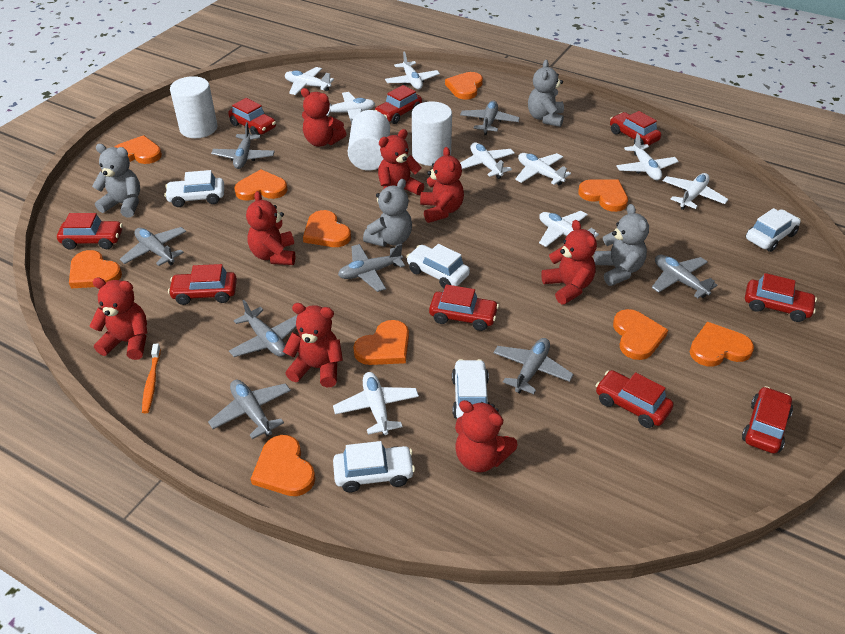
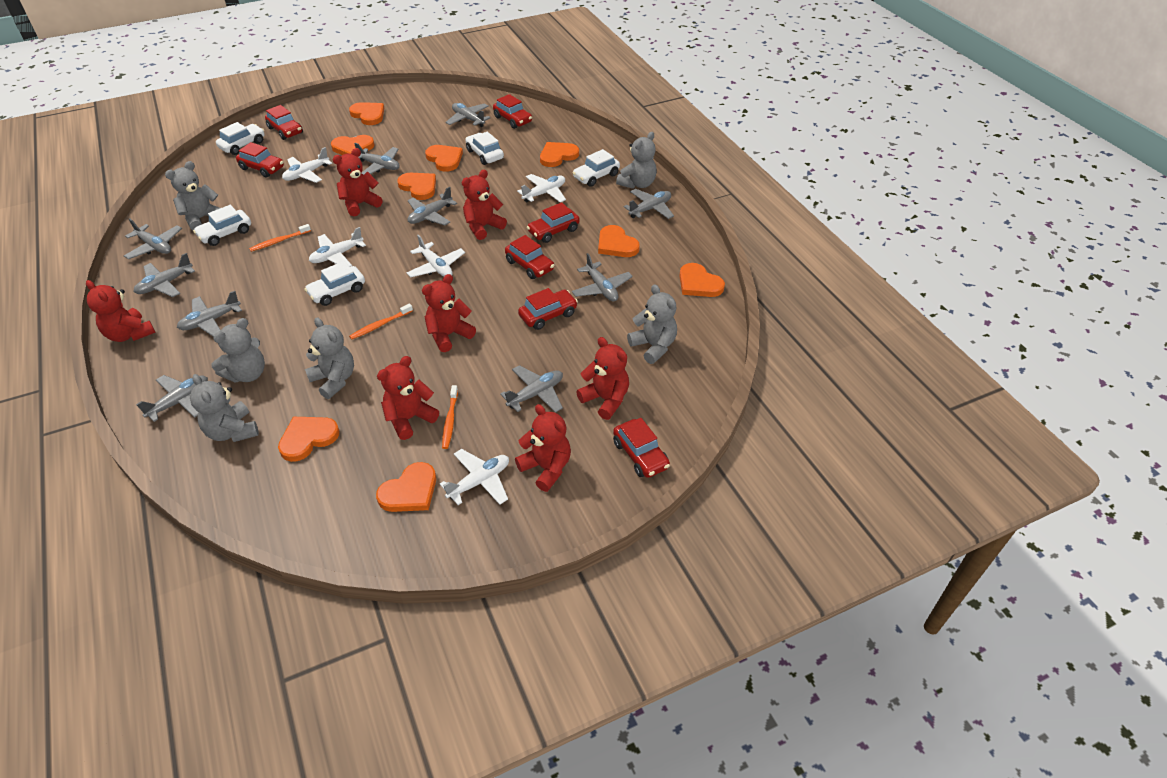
grey plane: [120,227,186,266] [208,380,291,439] [211,122,275,169] [229,300,298,357] [338,244,405,292] [460,100,520,135] [493,338,574,394] [652,255,718,298] = 8 -> [124,219,182,259] [134,253,195,297] [136,375,208,422] [177,291,242,337] [354,143,400,175] [408,187,457,226] [445,103,491,127] [500,365,563,413] [572,253,633,301] [624,189,674,219] = 10
grey teddy bear: [92,144,140,217] [363,179,412,247] [528,60,564,127] [594,204,649,286] = 4 -> [165,161,220,230] [190,374,259,442] [212,318,265,382] [305,317,354,399] [616,132,657,189] [627,284,677,364] = 6
orange heart: [69,250,122,288] [114,135,162,164] [234,169,288,201] [251,435,315,496] [303,210,351,247] [353,320,409,365] [445,72,483,100] [578,179,628,212] [613,309,668,360] [690,322,754,366] = 10 -> [278,417,340,462] [331,135,374,155] [349,102,384,125] [376,462,436,512] [397,173,436,200] [425,145,463,172] [540,142,579,167] [598,225,640,257] [680,263,725,297] = 9
orange toothbrush: [142,343,161,413] = 1 -> [249,224,311,252] [349,304,413,339] [442,385,458,449] = 3
red car: [57,213,123,249] [168,264,237,305] [228,98,276,135] [375,85,422,124] [429,284,499,331] [596,370,674,428] [610,111,661,145] [742,386,793,454] [745,273,817,322] = 9 -> [236,142,284,177] [265,105,303,140] [493,94,532,129] [505,235,555,279] [518,288,578,330] [527,202,580,243] [613,418,670,478] = 7
red teddy bear: [90,278,147,360] [246,191,295,265] [283,303,343,387] [301,88,346,147] [378,129,424,195] [420,147,464,223] [455,400,518,472] [541,220,597,305] = 8 -> [86,280,155,342] [333,148,383,216] [377,356,439,440] [422,274,476,352] [462,170,507,240] [515,404,571,492] [576,337,629,420] = 7
white cylinder: [170,76,217,138] [348,110,390,171] [412,102,452,166] = 3 -> none = 0
white plane: [285,67,334,95] [327,92,375,124] [333,372,419,436] [385,51,440,89] [460,142,515,179] [515,153,571,185] [539,211,599,247] [616,133,679,180] [663,173,728,210] = 9 -> [282,147,332,183] [309,227,366,267] [407,234,465,277] [440,449,509,505] [517,174,566,203] = 5

